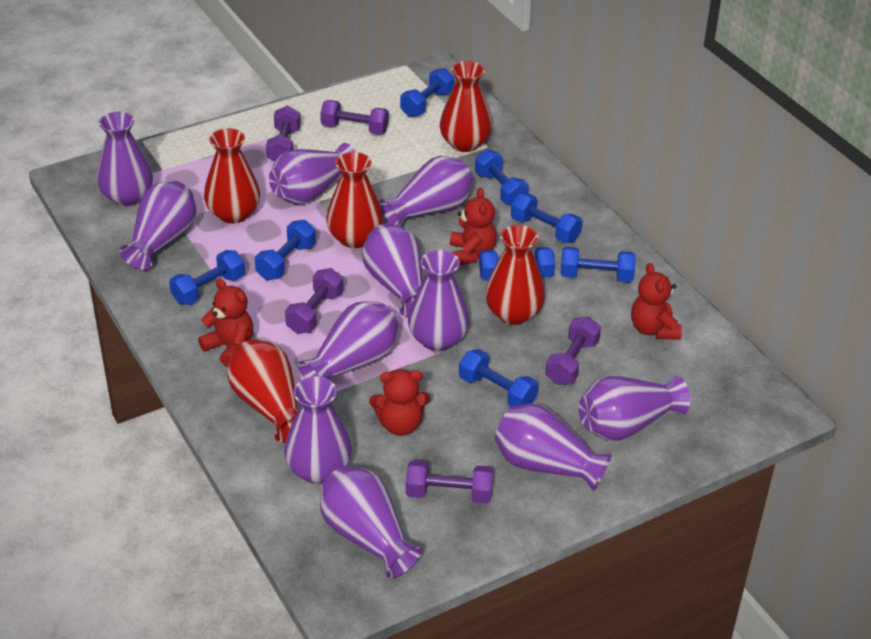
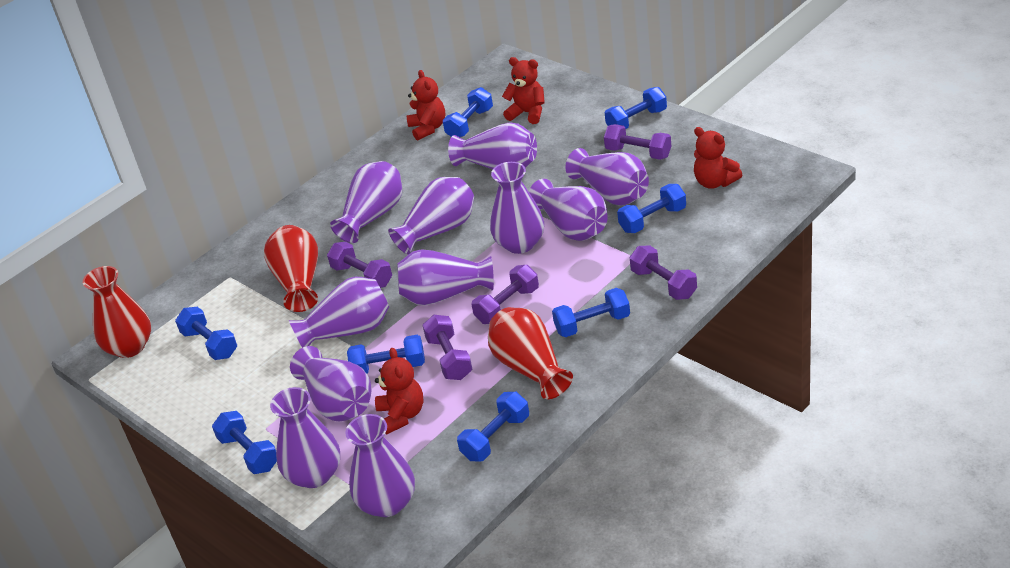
red vase: [204,128,260,224] [227,339,298,443] [326,152,383,248] [440,61,492,152] [485,225,545,325] = 5 -> [83,266,151,358] [264,225,318,312] [488,307,573,399] = 3

